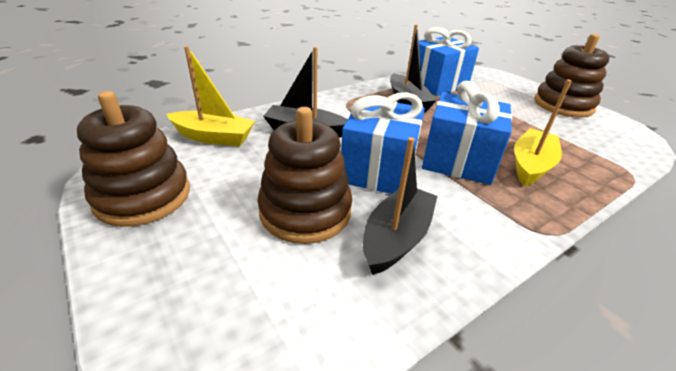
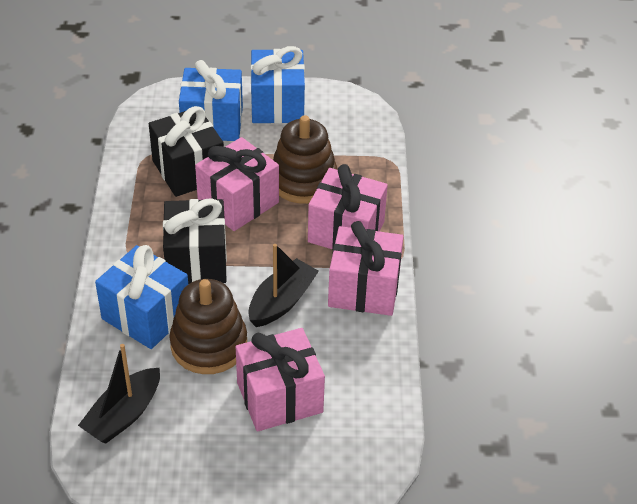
black boat: [263,47,348,138] [363,137,437,275] [390,25,437,112] = 3 -> [78,344,160,444] [248,244,319,327] = 2
black gift: none = 0 -> [149,106,224,197] [163,198,227,284] = 2
brown stacking toy: [77,91,190,227] [257,107,352,244] [534,34,610,118] = 3 -> [170,279,247,374] [273,115,338,204] = 2
pink gift: none = 0 -> [195,137,279,231] [236,328,325,432] [308,164,388,250] [328,221,404,316] = 4
yellow boat: [166,46,255,146] [514,80,572,186] = 2 -> none = 0

